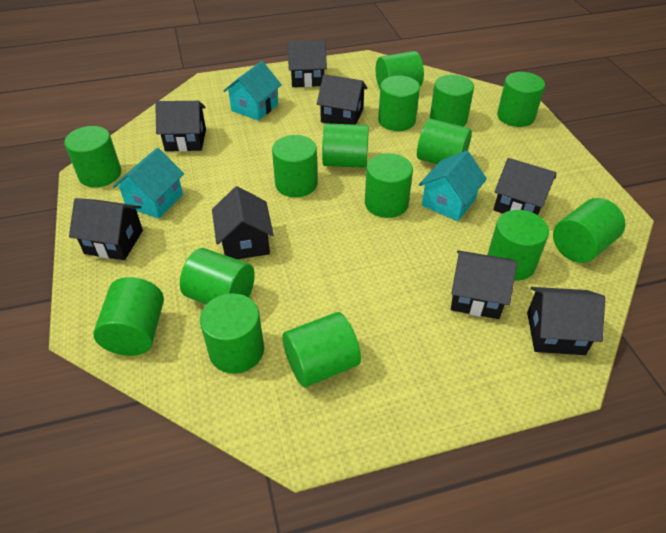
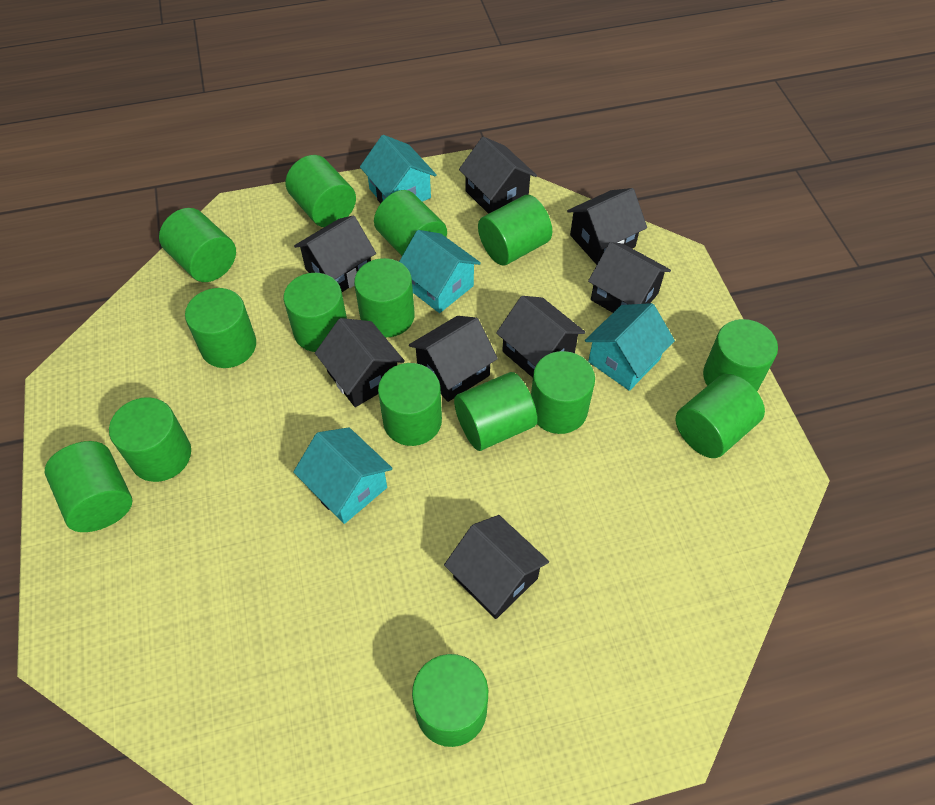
turquoise house: [113,148,184,219] [223,61,282,121] [419,150,487,221] = 3 -> [293,427,393,524] [360,135,437,204] [399,230,481,313] [585,303,675,391] = 4

